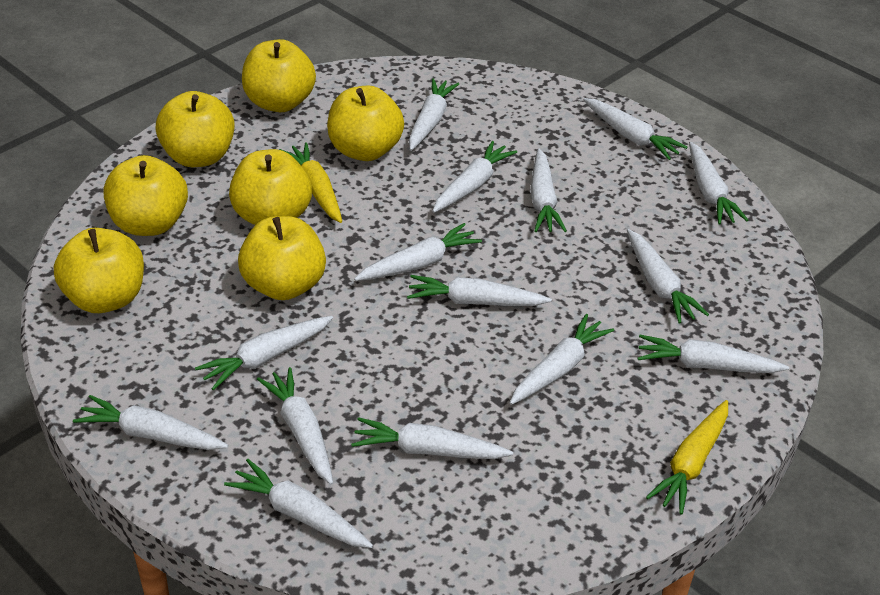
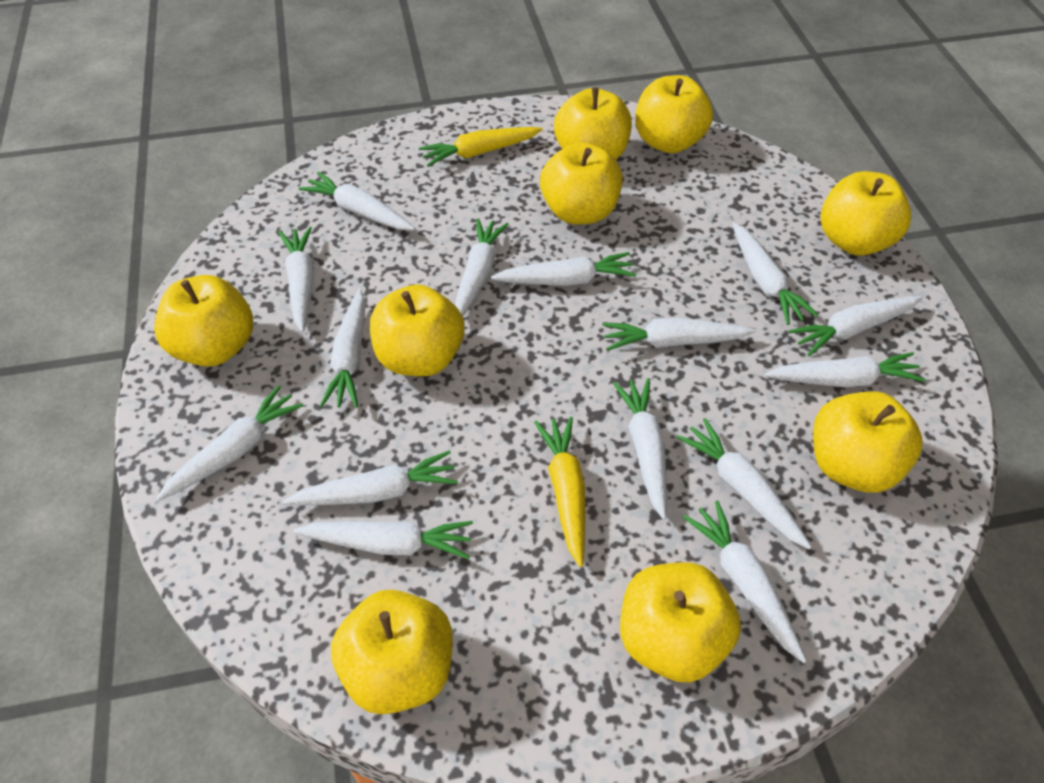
yellow apple: [54,228,144,313] [104,155,188,236] [155,91,235,167] [229,149,312,225] [238,216,326,300] [242,39,316,112] [327,85,404,161] = 7 -> [154,275,253,367] [331,590,453,714] [370,284,464,376] [540,142,623,225] [554,87,632,160] [620,562,741,683] [635,75,713,153] [813,391,923,493] [821,171,911,256] = 9

